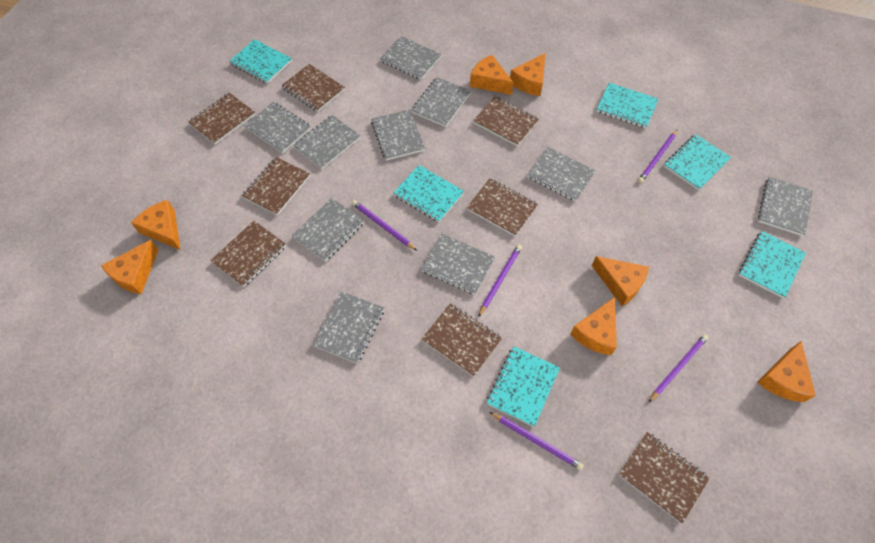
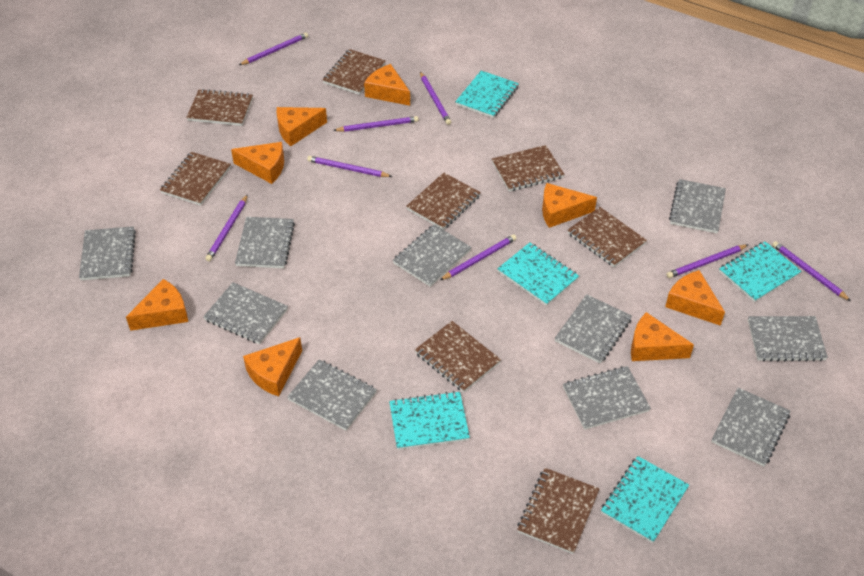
orange cheese: [101,240,159,294] [131,200,181,250] [470,55,514,95] [510,53,546,96] [570,297,617,355] [592,256,649,306] [757,341,816,402] = 7 -> [126,279,188,331] [231,142,284,184] [243,337,302,396] [276,107,327,146] [364,64,410,106] [542,183,597,228] [631,312,694,361] [665,270,725,326] = 8
purple pencil: [352,200,417,251] [478,245,522,317] [490,412,584,470] [638,129,678,183] [648,334,708,403] = 5 -> [205,194,248,261] [239,32,308,65] [307,156,393,177] [333,116,419,132] [420,72,451,125] [440,234,516,280] [667,245,748,278] [772,241,851,301] = 8
turquoise notebook: [229,39,292,84] [394,165,464,222] [487,346,560,427] [596,83,658,128] [664,134,731,190] [739,231,806,298] = 6 -> [389,391,470,450] [455,70,519,118] [497,243,579,306] [601,456,689,543] [719,241,802,302] = 5

